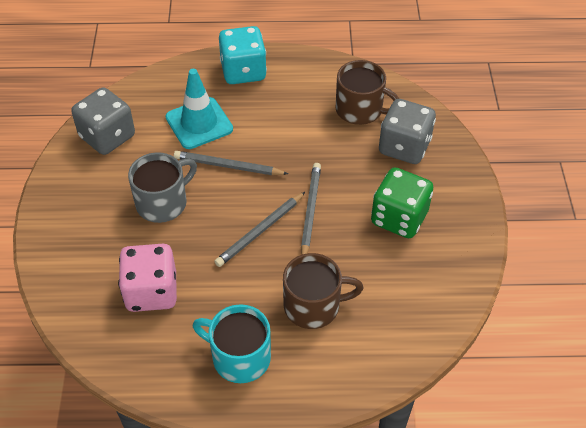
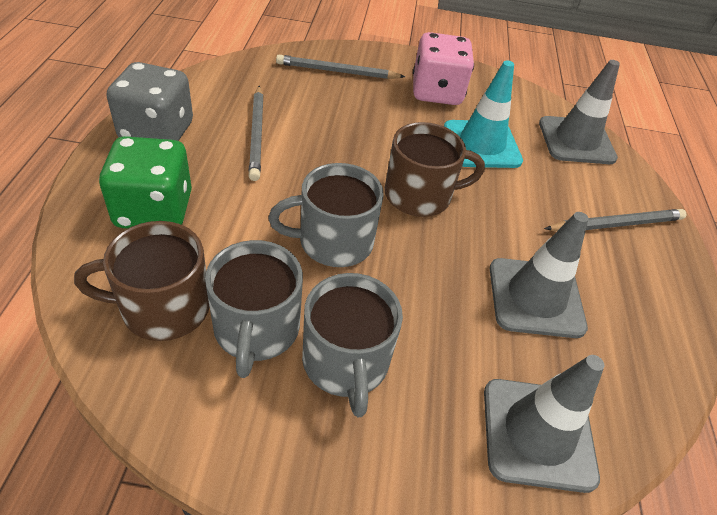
grey dice: [72,87,135,155] [379,99,436,164] = 2 -> [107,62,193,141] = 1
grey mug: [128,152,197,223] = 1 -> [205,240,303,378] [268,163,384,267] [302,273,403,417] = 3
grey traffic cone: none = 0 -> [484,355,604,493] [490,212,589,338] [539,60,620,164] = 3
turquoise dice: [219,26,267,84] = 1 -> none = 0
turquoise mug: [193,304,271,383] = 1 -> none = 0

